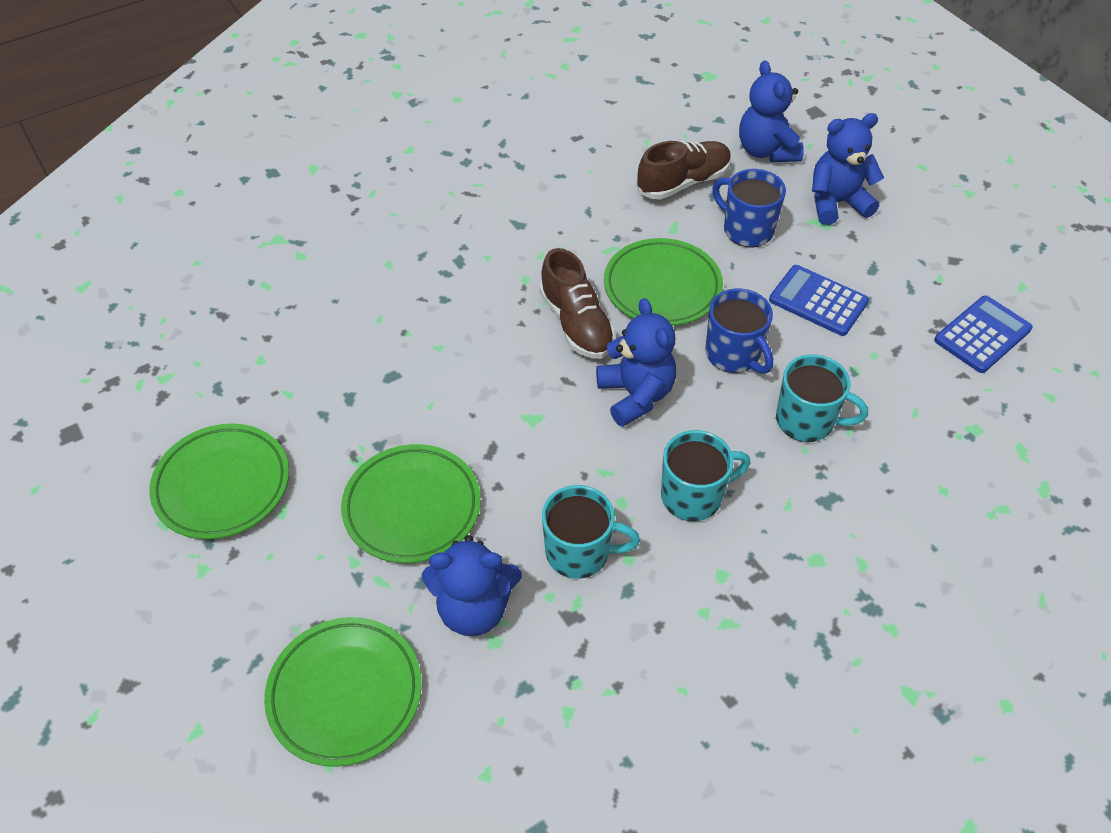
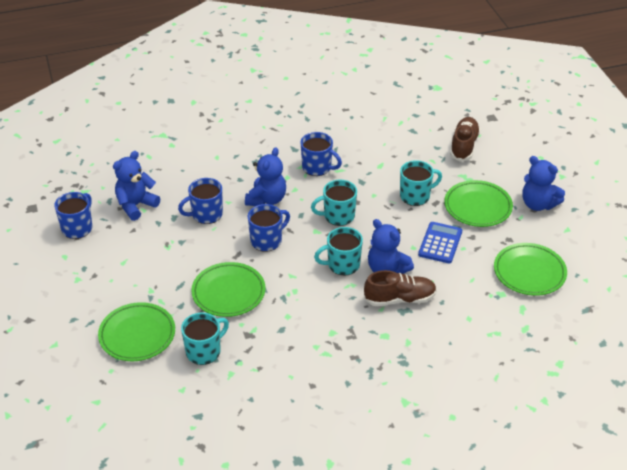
blue calculator: [769,265,869,336] [934,295,1033,373] = 2 -> [418,222,462,264] = 1
blue mug: [705,289,773,374] [712,169,786,248] = 2 -> [54,192,92,239] [178,178,223,224] [248,204,290,252] [301,132,342,176] = 4
turquoise mug: [542,485,640,579] [661,430,751,521] [776,354,868,442] = 3 -> [181,313,229,365] [311,180,357,226] [314,227,363,276] [400,160,442,206] = 4

